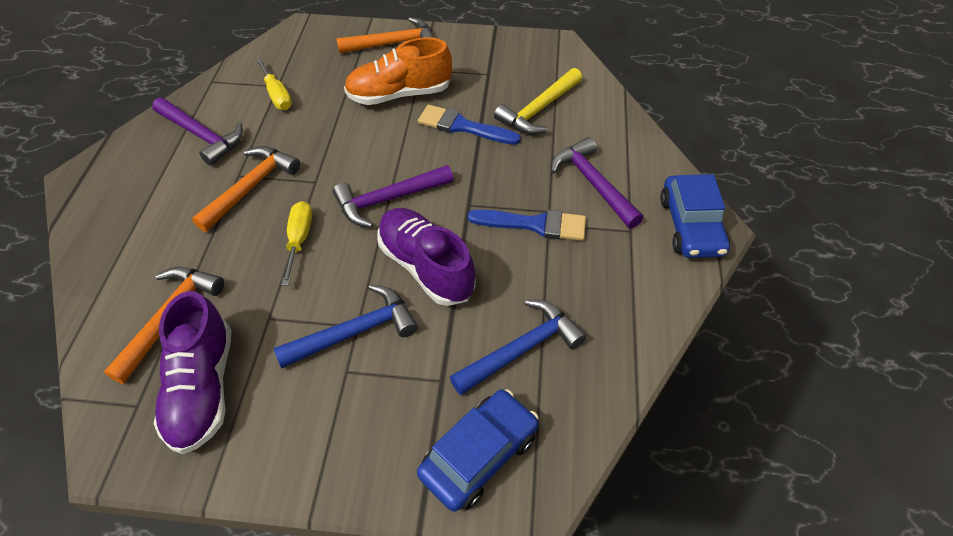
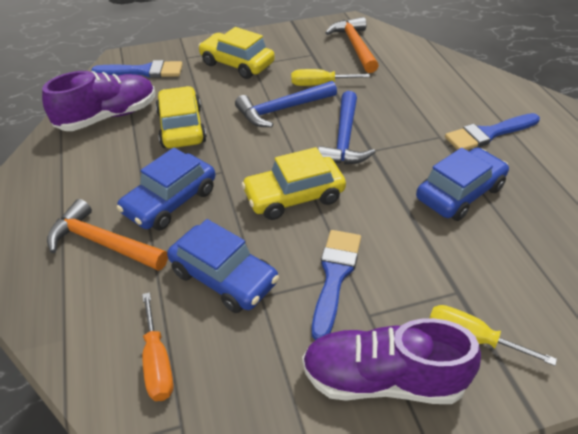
blue brush: [418,105,521,145] [468,209,586,241] = 2 -> [91,60,183,78] [312,230,361,340] [445,113,540,150] = 3
blue car: [417,389,539,512] [660,174,730,258] = 2 -> [117,148,215,230] [167,219,279,313] [416,148,509,221] = 3
orange hammer: [104,267,224,384] [192,146,300,232] [336,17,434,53] = 3 -> [47,199,168,271] [325,17,379,73] = 2
orange screwdriver: none = 0 -> [142,292,173,401] = 1
orange shoe: [344,37,452,105] = 1 -> none = 0
purple hammer: [152,97,243,166] [333,165,453,228] [551,137,643,229] = 3 -> none = 0
yellow car: none = 0 -> [156,86,207,148] [198,27,275,79] [241,147,346,220] = 3
yellow hammer: [494,68,582,134] = 1 -> none = 0

